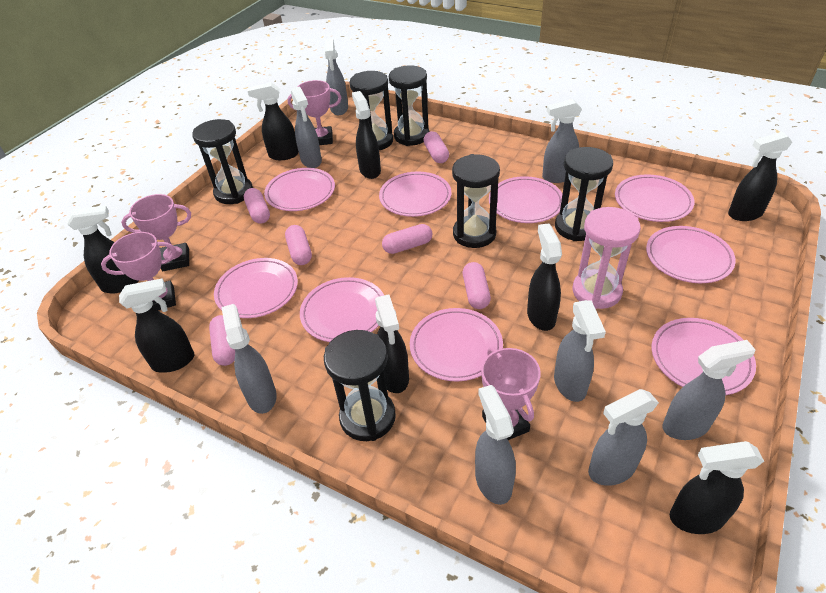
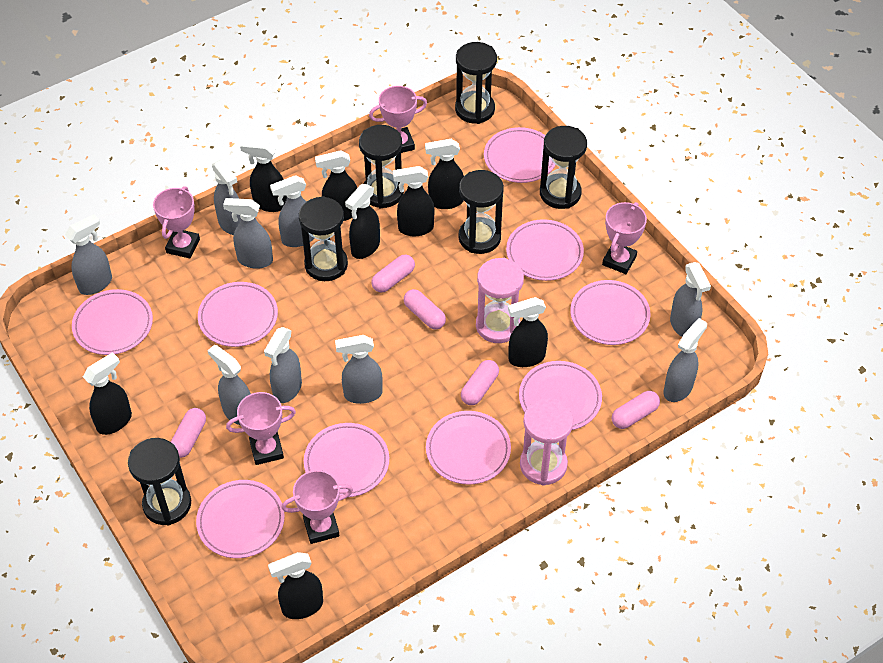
grey spray bottle: [221,304,277,414] [291,86,322,168] [324,39,348,115] [475,385,516,505] [542,99,582,183] [554,300,606,402] [588,389,659,486] [662,340,756,440] = 8 -> [65,214,112,295] [207,345,251,425] [212,159,241,235] [223,198,273,269] [264,327,302,403] [270,175,314,247] [335,335,383,404] [664,318,707,402] [670,262,711,337] = 9
pink capsule: [209,315,235,366] [244,188,270,224] [285,225,312,265] [382,224,432,254] [423,131,449,163] [463,262,491,309] = 6 -> [171,408,206,458] [371,254,415,293] [404,289,446,329] [461,360,499,405] [612,391,660,429] = 5
pink hourglass: [573,207,641,309] = 1 -> [476,258,524,343] [520,398,574,486] = 2
pink trophy: [101,232,176,310] [121,194,191,271] [288,80,341,145] [481,347,541,440] = 4 -> [153,186,200,258] [226,392,296,465] [281,470,353,544] [369,86,427,153] [602,202,647,274] = 5

